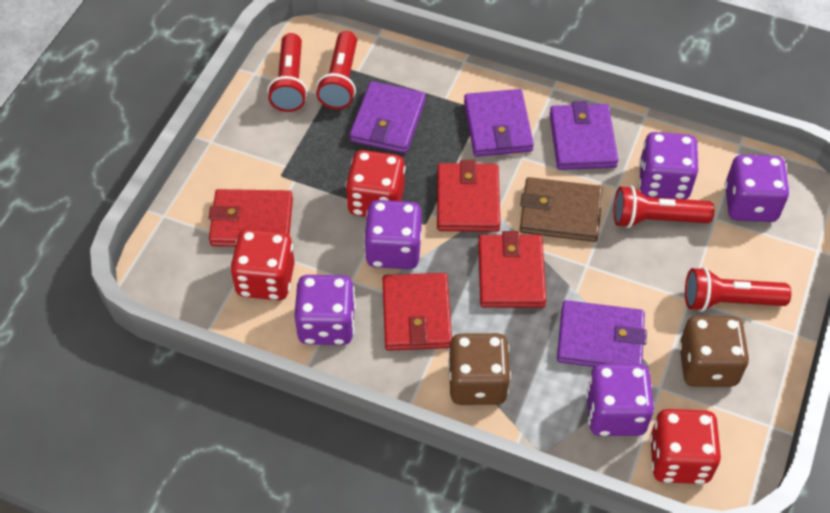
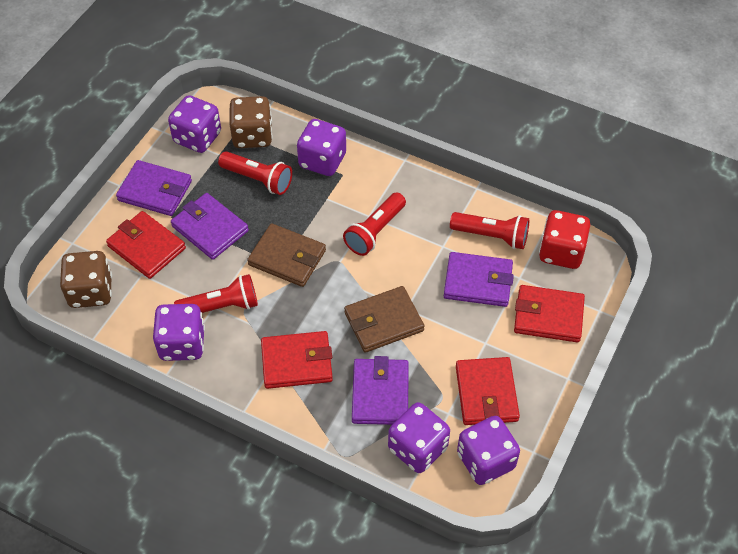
brown wallet: [520,177,602,242] = 1 -> [247,223,326,287] [344,286,424,353] = 2
red dice: [230,229,295,300] [345,150,405,217] [650,409,721,484] = 3 -> [539,210,590,269] = 1

